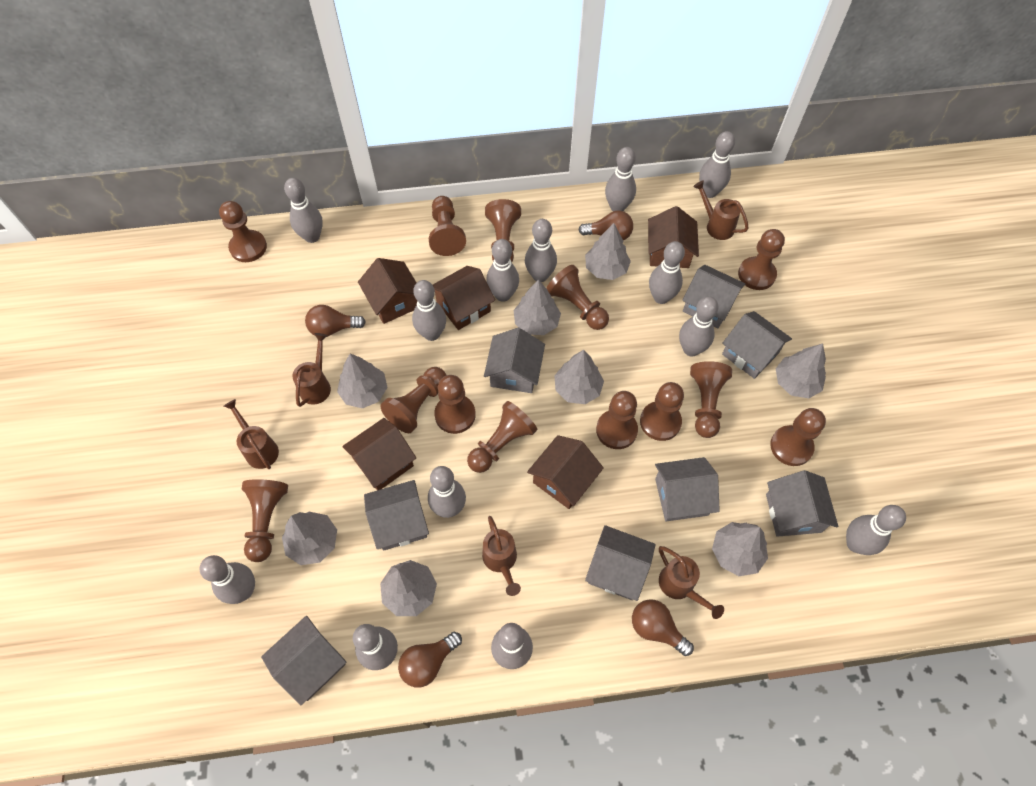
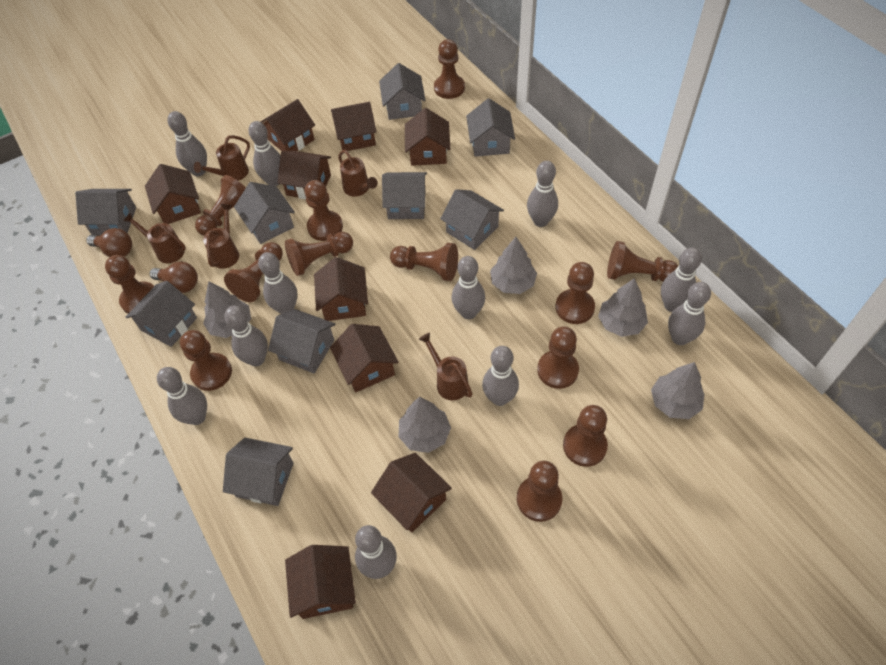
brown house: [342,418,416,490] [358,258,417,324] [433,266,495,330] [527,435,604,509] [648,206,699,268] = 5 -> [145,164,201,224] [260,99,315,151] [278,151,331,199] [285,545,356,619] [314,257,368,321] [330,324,399,392] [331,102,377,151] [371,453,452,533] [405,108,450,166] = 9
brown light bulb: [305,305,366,337] [398,632,462,687] [579,210,633,241] [632,599,694,656] = 4 -> [86,228,132,257] [150,261,198,293] = 2
grey bowling pin: [199,555,255,604] [284,178,323,243] [353,624,398,670] [412,280,446,341] [428,466,466,518] [486,239,519,302] [491,623,533,669] [525,219,557,282] [605,147,636,211] [649,241,685,304] [679,296,719,356] [699,131,735,198] [846,505,906,555] = 13 -> [157,367,207,425] [167,111,207,176] [224,306,268,366] [248,121,281,186] [258,252,297,314] [355,525,397,579] [452,256,485,319] [482,346,519,406] [527,161,558,227] [661,248,702,312] [668,282,711,345] = 11
grey house: [261,616,346,705] [364,480,429,551] [484,328,545,393] [585,525,656,601] [655,457,720,521] [682,265,745,329] [722,311,792,379] [766,470,838,537] = 8 -> [75,189,136,235] [126,281,197,347] [223,438,294,506] [234,182,295,244] [268,309,335,373] [379,63,426,120] [382,172,427,219] [440,189,504,250] [466,98,515,157] = 9
grey tree: [282,512,337,565] [337,354,388,409] [380,560,437,616] [514,279,561,335] [554,350,604,404] [585,223,631,280] [712,522,768,576] [776,344,826,398] = 8 -> [203,281,251,338] [399,397,451,453] [490,237,537,294] [598,278,648,337] [651,362,705,419] = 5

